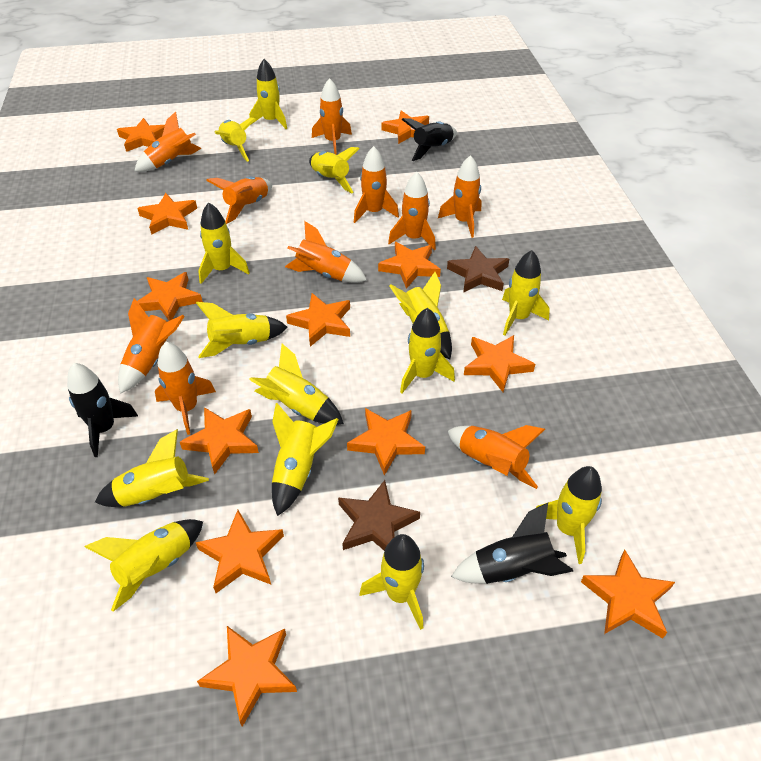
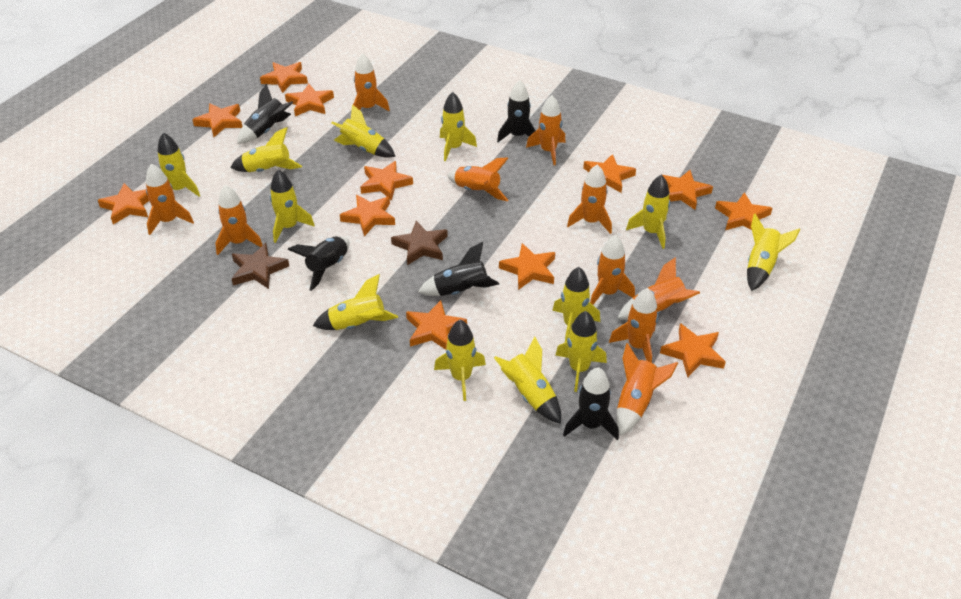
black rocket: [67,363,138,457] [402,118,457,161] [451,503,573,584] = 3 -> [237,84,293,144] [287,236,350,291] [418,242,499,296] [497,80,536,142] [563,367,619,440] = 5
yellow rocket: [85,519,203,612] [95,429,209,507] [196,302,287,358] [198,202,250,284] [215,118,256,162] [249,59,287,129] [249,344,344,425] [272,403,339,516] [309,147,360,193] [360,534,424,630] [389,272,452,359] [400,308,455,393] [502,250,550,335] [536,466,602,564] = 14 -> [158,133,200,196] [230,127,302,172] [270,170,315,243] [313,274,398,330] [332,104,396,158] [434,320,486,401] [440,92,477,162] [494,336,561,424] [552,267,600,342] [556,311,607,392] [626,175,670,249] [747,214,800,291] = 12

